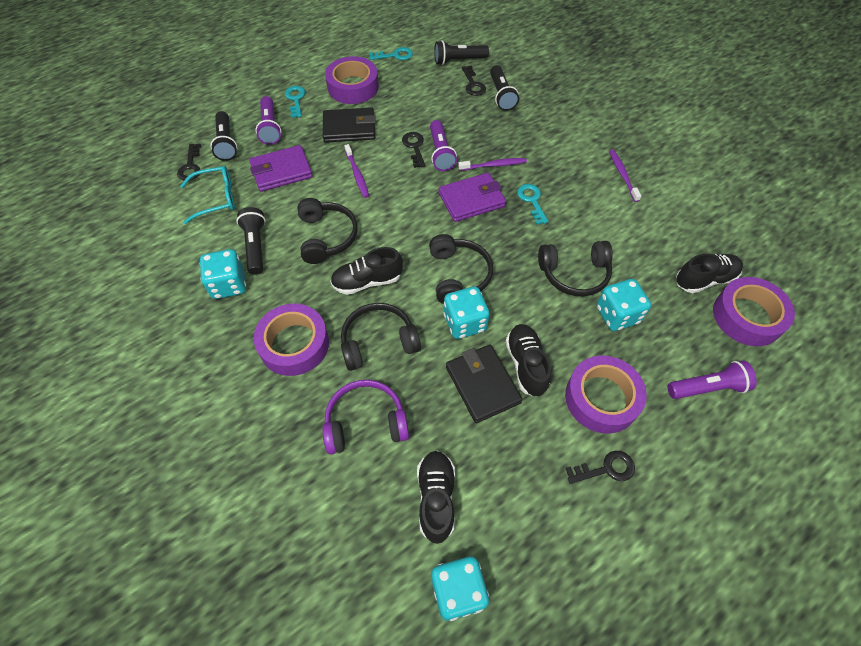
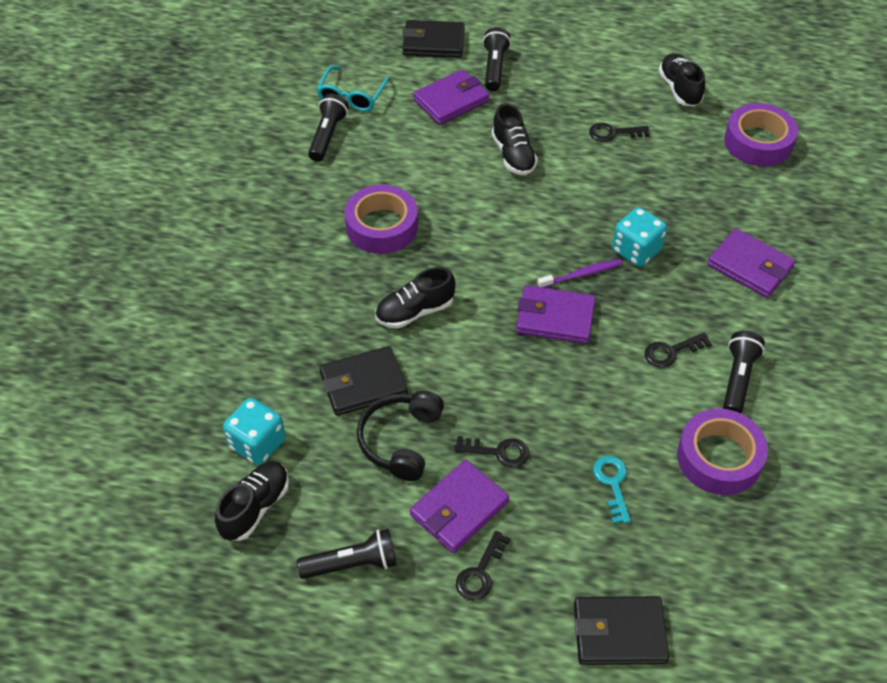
black headphones: [297,198,358,264] [341,303,421,371] [429,234,493,304] [538,241,613,296] = 4 -> [357,391,444,481] = 1
black wallet: [323,107,376,143] [446,345,523,423] = 2 -> [320,346,408,416] [402,20,465,58] [574,596,669,665] = 3
purple flashlight: [256,96,281,145] [430,120,457,171] [668,360,757,399] = 3 -> none = 0
purple headphones: [323,380,409,454] = 1 -> none = 0
purple tape: [254,304,329,376] [325,56,379,104] [565,356,647,433] [713,277,795,346] = 4 -> [344,185,418,254] [677,408,768,495] [724,103,798,167] = 3
purple toothbrush: [344,144,369,198] [458,158,527,171] [609,150,641,202] = 3 -> [537,259,622,288] = 1
purple wallet: [249,145,313,192] [439,173,506,222] = 2 -> [410,460,509,553] [413,70,489,125] [516,285,596,344] [707,228,795,298] = 4
turquoise dice: [200,249,246,299] [431,556,489,621] [443,287,490,339] [597,279,651,331] = 4 -> [223,398,286,465] [612,207,667,267] = 2
turquoise key: [285,86,305,118] [369,47,413,60] [517,184,548,225] = 3 -> [593,456,631,524] = 1

